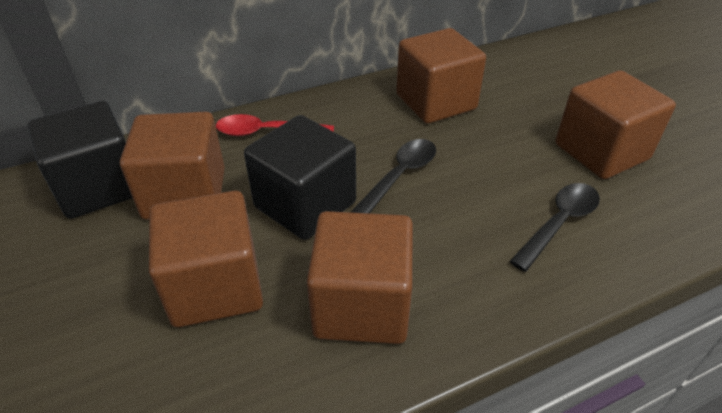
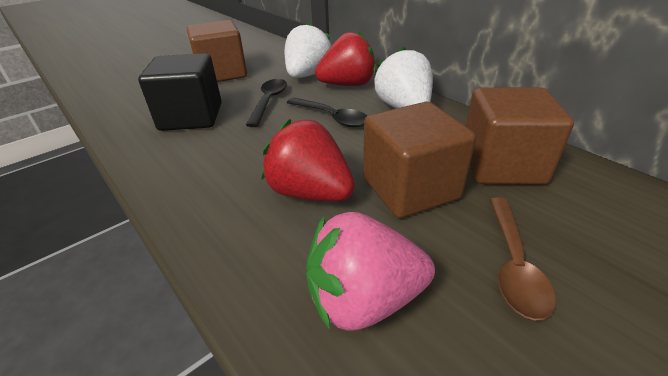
black cube: [28,101,133,219] [244,115,356,240] = 2 -> [138,53,222,131] = 1
brown cube: [120,111,225,220] [149,190,263,327] [306,211,413,344] [396,28,486,123] [555,70,676,179] = 5 -> [187,20,247,82] [363,102,476,218] [466,87,574,185] = 3
brown spoon: none = 0 -> [490,197,556,320] = 1
pink strawberry: none = 0 -> [306,212,435,331] = 1
red spoon: [216,114,334,136] = 1 -> none = 0
red strawberry: none = 0 -> [262,119,355,201] [315,31,376,86] = 2
white strawberry: none = 0 -> [285,22,331,78] [374,46,433,108] = 2

